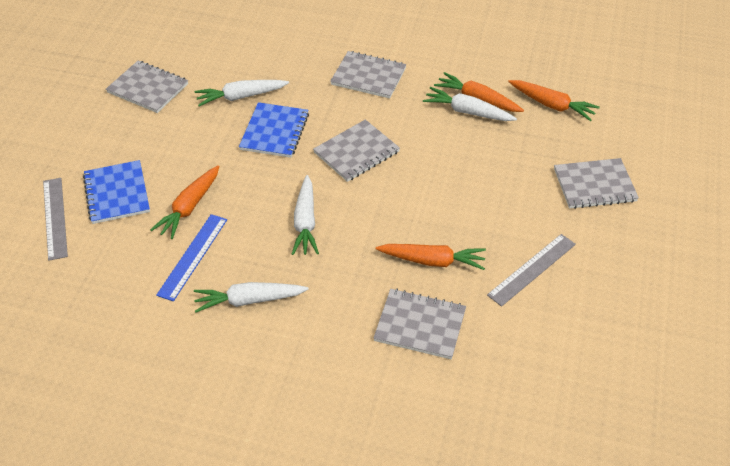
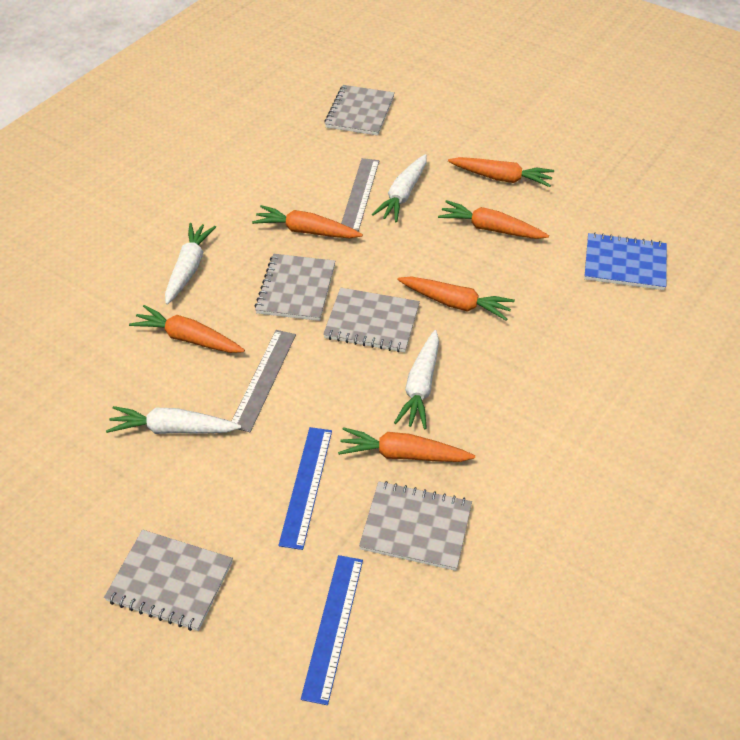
blue notebook: [83,160,150,224] [239,102,309,158] = 2 -> [584,233,667,290] = 1
blue ruler: [156,214,227,301] = 1 -> [278,427,332,550] [301,555,363,705] = 2
orange carrot: [150,165,219,239] [376,244,486,270] [434,72,524,112] [508,80,600,121] = 4 -> [129,305,245,353] [252,205,363,239] [338,427,475,462] [397,277,515,321] [438,200,549,239] [448,157,554,187] = 6

